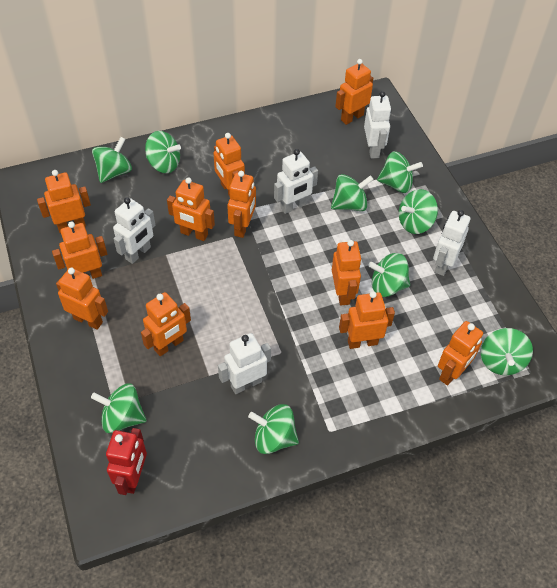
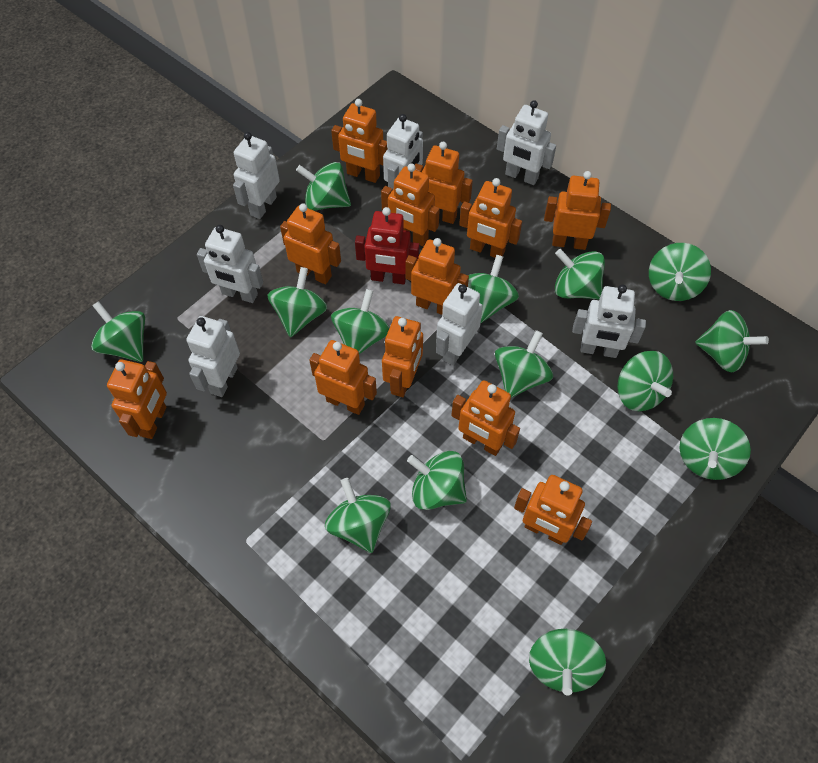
green spinning top: [91,384,147,433] [92,137,132,183] [145,131,181,173] [248,404,299,454] [331,174,374,211] [368,253,410,297] [377,151,423,193] [399,189,438,234] [481,328,533,375] = 9 -> [91,301,145,362] [267,267,327,337] [296,162,351,211] [325,478,391,553] [331,289,390,354] [407,451,467,510] [468,255,519,323] [495,330,553,398] [529,629,606,696] [555,249,605,299] [617,351,673,411] [649,243,711,301] [679,418,751,480] [695,310,769,372] = 14
orange robot: [37,170,91,233] [52,221,107,279] [56,268,108,330] [141,292,191,356] [167,177,215,241] [214,133,245,197] [227,171,256,238] [332,240,362,305] [335,59,373,125] [339,291,395,349] [438,321,483,386] = 11 -> [107,359,167,439] [280,203,341,284] [309,340,377,415] [331,99,387,183] [381,164,440,246] [382,316,423,397] [405,238,469,315] [415,142,473,224] [451,380,520,456] [459,178,522,258] [514,475,592,545] [544,171,611,250] = 12
white robot: [113,197,156,264] [218,333,271,394] [274,149,318,214] [364,91,391,159] [433,210,471,276] = 5 -> [186,316,240,397] [197,225,263,303] [233,132,280,219] [383,114,423,190] [436,283,483,365] [497,100,556,185] [572,284,646,358] = 7

